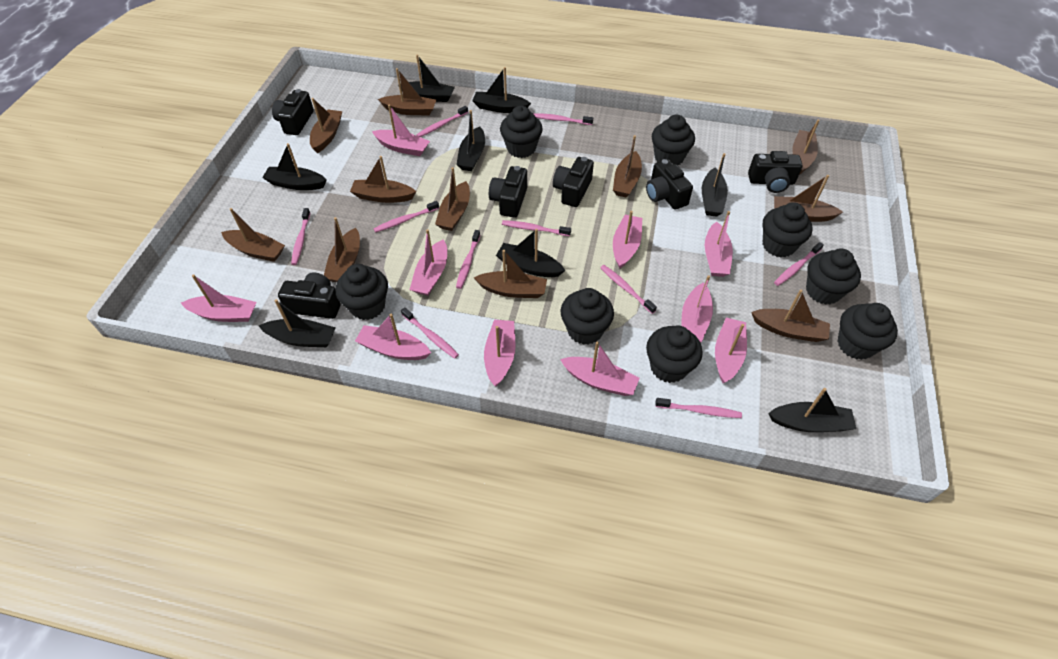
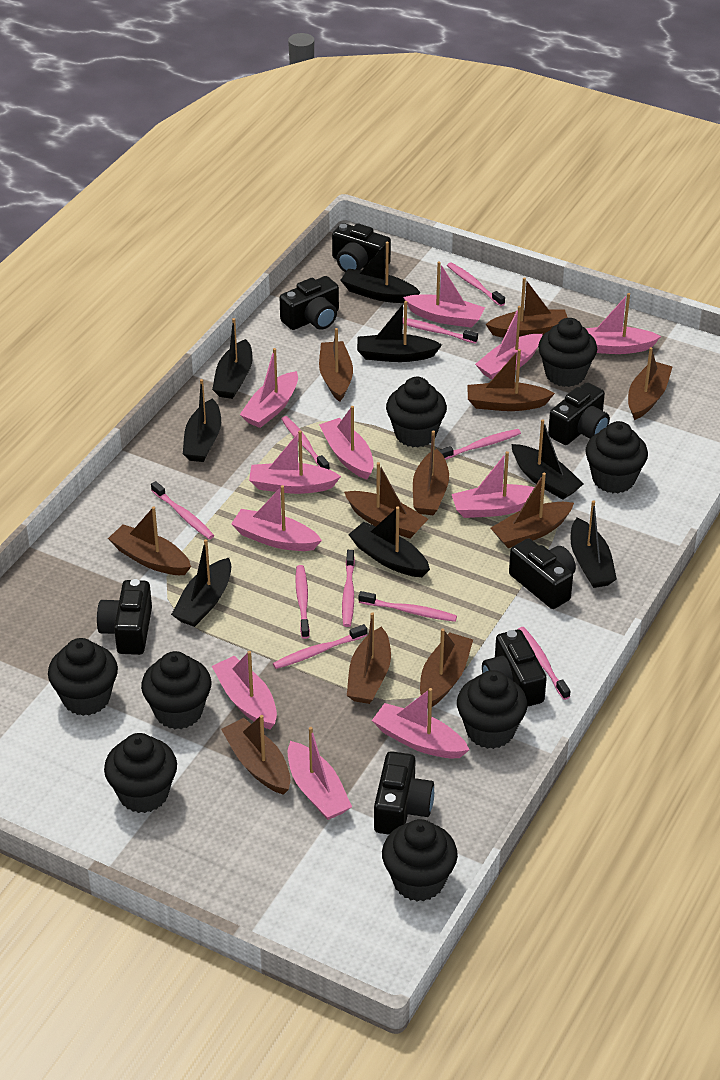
black camera: [272,89,314,135] [278,272,341,319] [489,166,527,218] [553,157,594,207] [646,159,693,210] [748,151,802,193] = 6 -> [97,579,152,655] [280,276,339,330] [332,223,391,272] [374,751,434,835] [482,629,547,707] [509,538,576,609] [548,382,610,445] = 7
pink boat: [181,275,257,322] [355,314,431,360] [372,105,430,156] [410,229,447,296] [484,320,516,386] [560,341,640,396] [613,211,642,268] [681,275,713,343] [705,211,733,277] [715,318,747,383] = 10 -> [212,651,277,729] [231,485,322,551] [240,348,298,428] [249,430,341,494] [288,727,352,820] [319,406,374,480] [372,688,470,758] [403,261,485,328] [452,451,534,518] [475,306,543,380] [585,293,661,354] = 11

